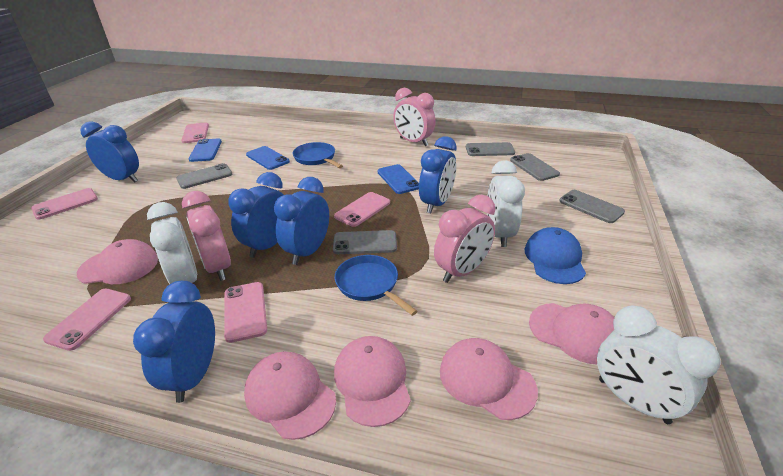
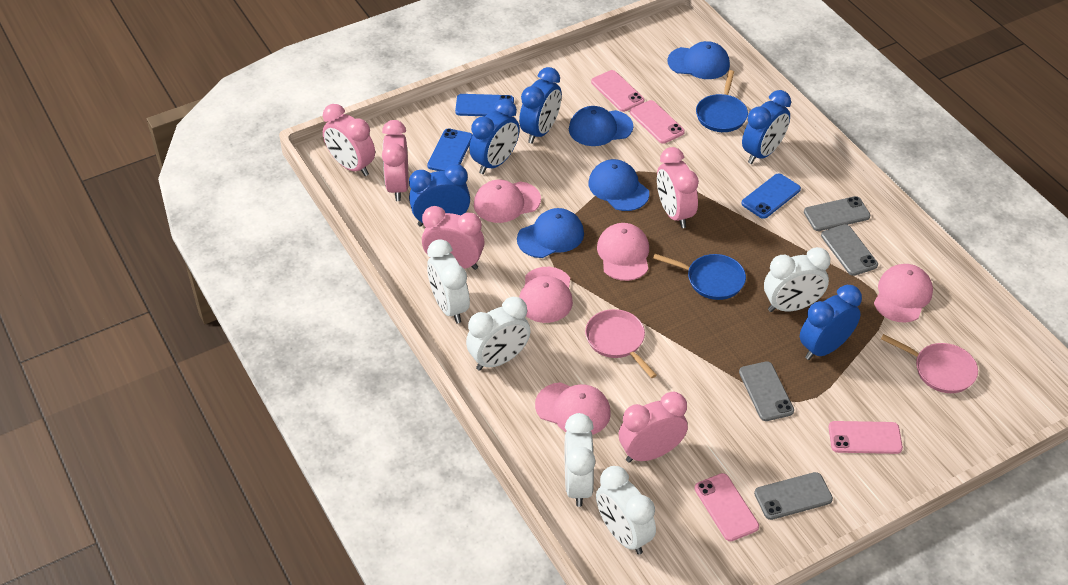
blue cap: [525,227,586,284] = 1 -> [517,208,584,258] [569,106,633,146] [589,159,649,211] [667,41,730,79] = 4
grey phone: [176,163,232,189] [333,230,397,254] [466,142,515,156] [510,153,560,181] [559,190,625,223] = 5 -> [739,361,794,421] [754,472,833,520] [804,196,870,231] [821,224,878,276] = 4
pink clock: [182,191,231,281] [393,88,436,146] [434,195,495,283] = 3 -> [323,104,375,176] [382,120,409,201] [422,206,485,270] [619,392,688,463] [657,147,699,228] = 5
pink pan: none = 0 -> [585,309,657,378] [881,334,978,393] = 2
pink phone: [31,188,98,220] [43,289,131,351] [181,123,209,143] [224,282,267,343] [334,192,390,227] = 5 -> [591,70,644,112] [630,100,685,144] [695,473,759,541] [829,421,903,454] = 4
white clock: [147,202,197,284] [487,160,525,247] [597,306,721,424] = 3 -> [427,239,470,323] [466,297,530,371] [565,413,595,507] [596,466,656,555] [764,247,831,312] = 5

